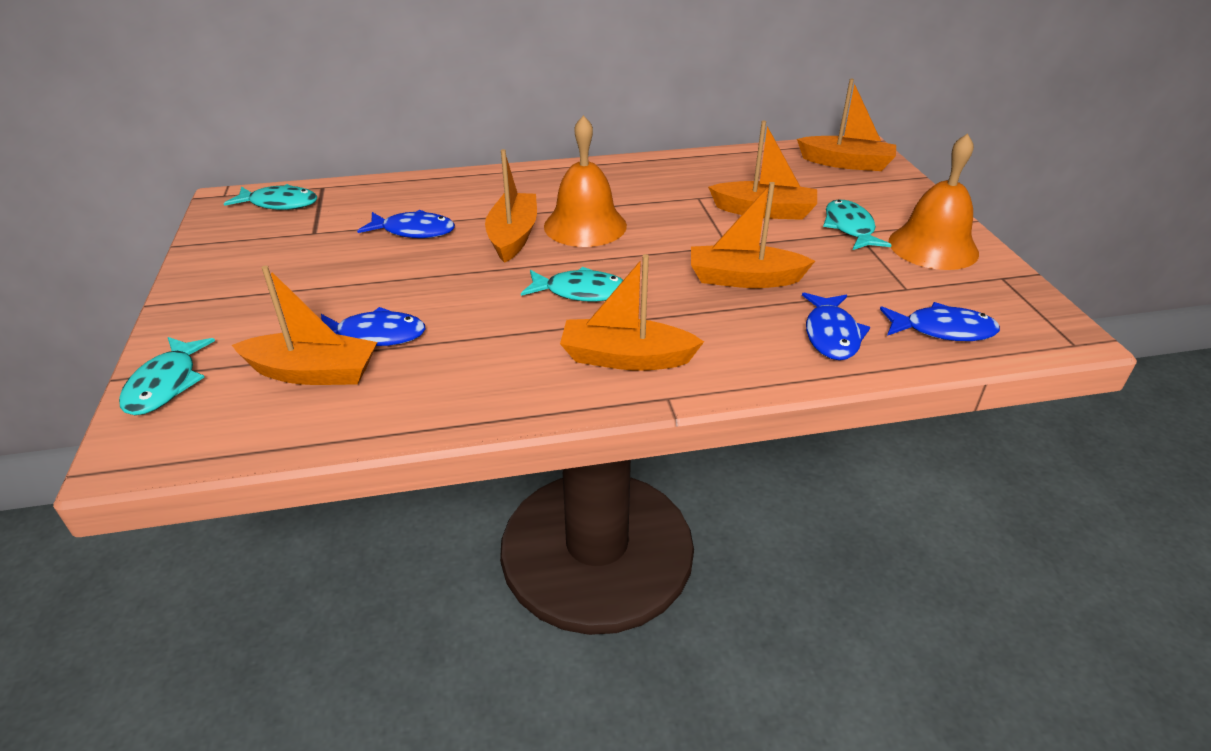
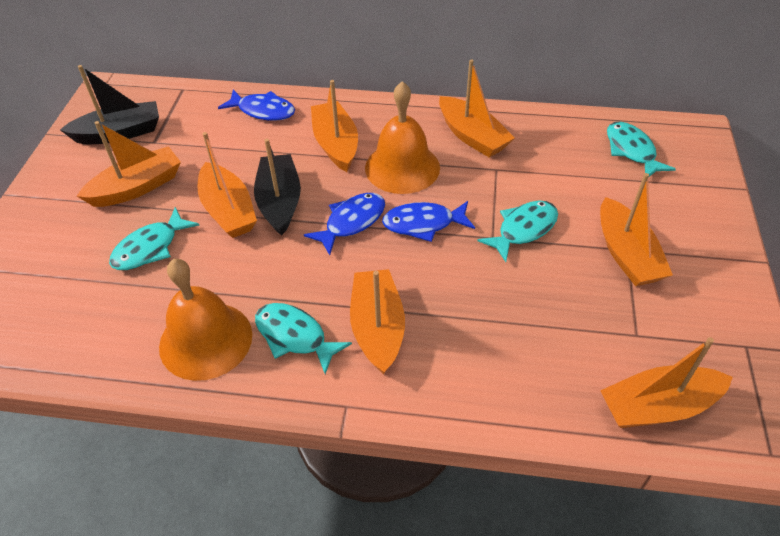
black boat: none = 0 -> [60,65,159,144] [254,139,301,236] = 2
blue fish: [321,307,425,346] [357,210,455,238] [802,293,870,360] [880,302,1000,341] = 4 -> [218,90,295,121] [304,193,385,255] [382,201,475,242] = 3
orange boat: [232,266,377,385] [485,149,537,263] [560,254,704,371] [691,182,815,288] [708,121,817,220] [797,79,896,171] = 6 -> [77,121,181,207] [198,132,257,238] [311,80,358,172] [350,269,405,375] [439,59,515,157] [600,173,673,286] [600,337,733,428] = 7

